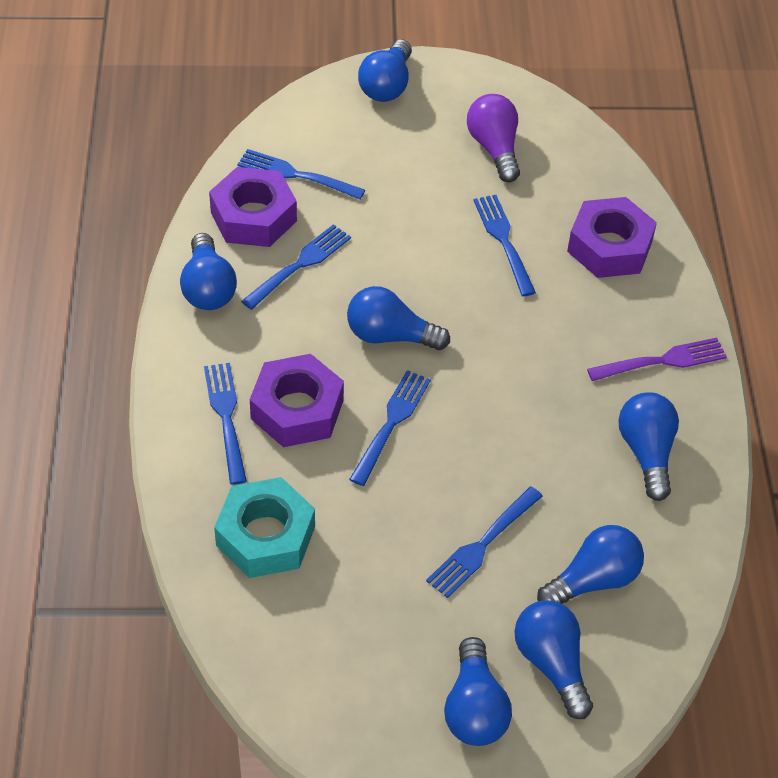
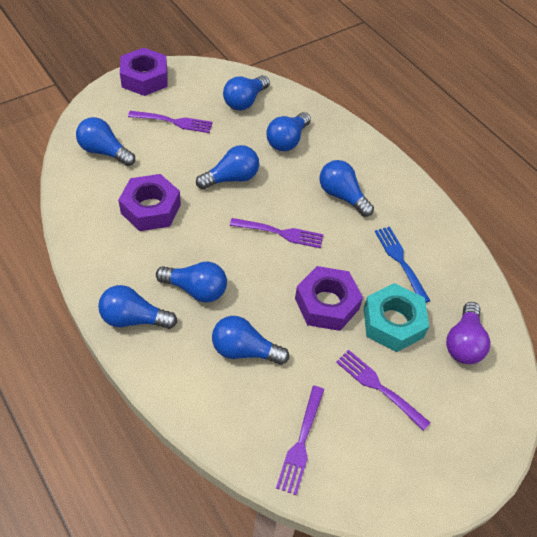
blue fork: [204,363,247,485] [237,149,365,200] [241,224,351,310] [349,370,431,486] [426,487,543,598] [473,195,536,296] = 6 -> [375,226,430,303] = 1
blue light bulb: [180,233,237,310] [347,286,450,350] [358,39,412,102] [444,637,512,746] [514,600,593,719] [537,525,644,604] [618,392,679,501] = 7 -> [76,117,135,166] [98,285,177,329] [156,261,227,303] [196,145,259,190] [212,316,289,365] [223,75,270,110] [266,112,311,151] [319,160,374,217] = 8
purple fork: [587,338,727,381] = 1 -> [128,111,213,133] [230,218,324,248] [276,386,324,495] [336,350,431,431] = 4

